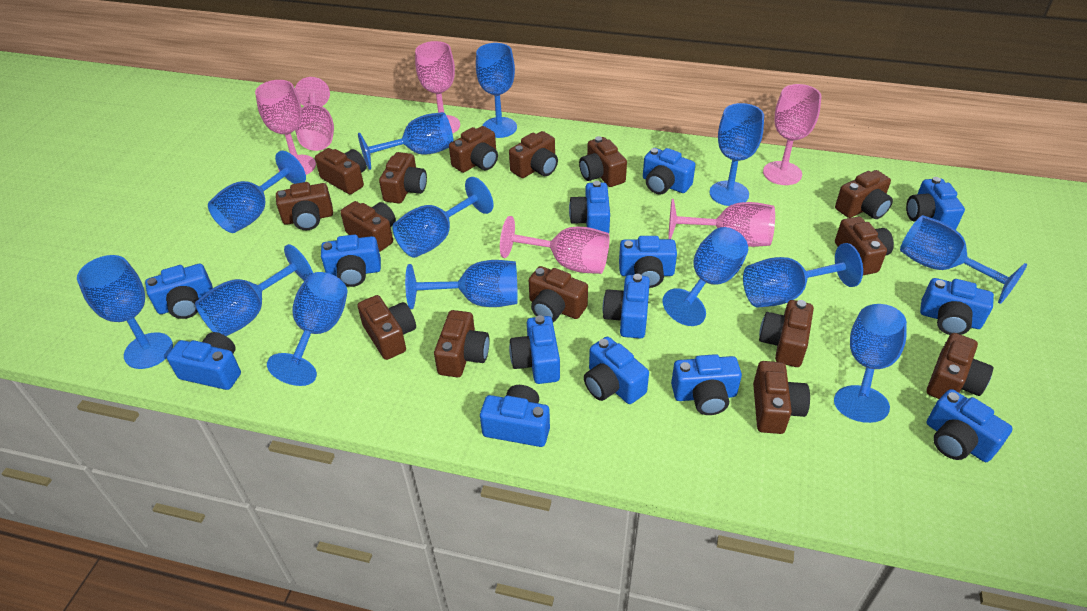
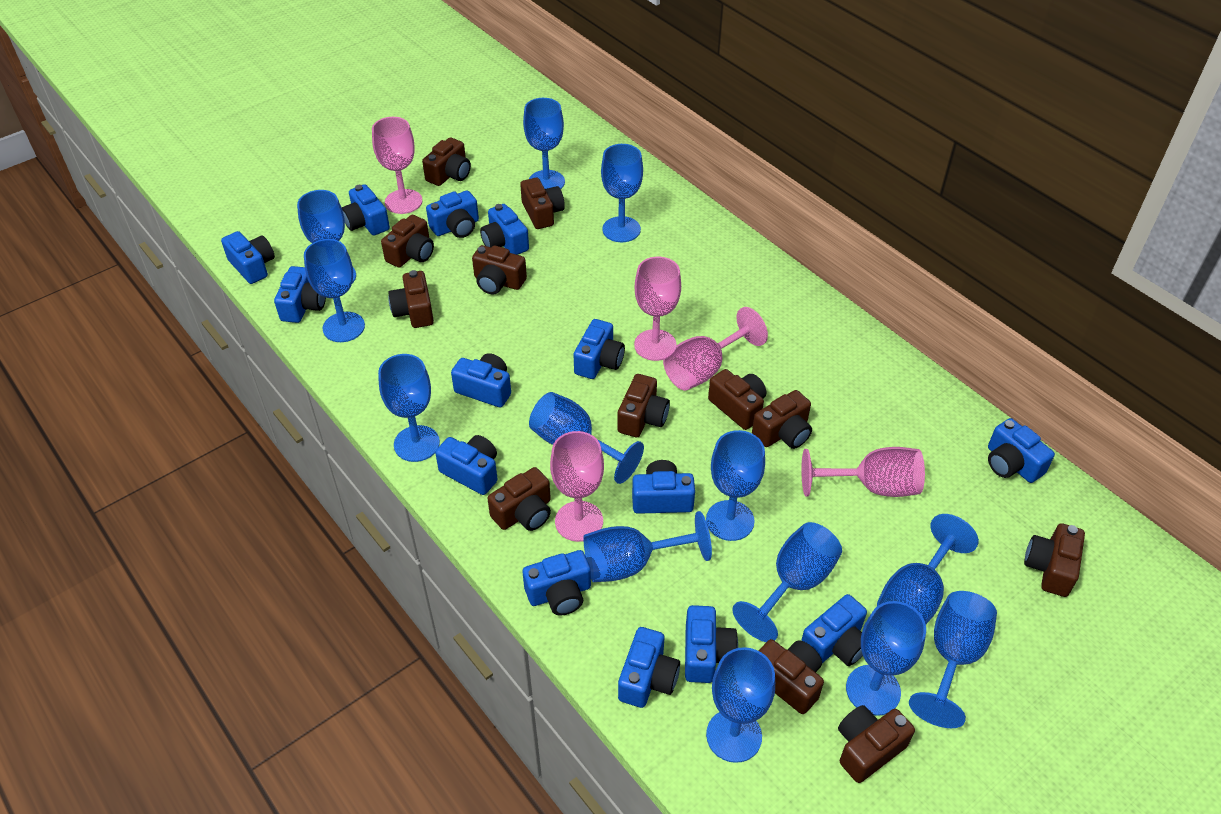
brown camera: [276,182,333,230] [315,148,366,194] [340,201,396,252] [357,295,416,360] [379,152,427,204] [434,310,490,377] [449,126,498,173] [509,131,558,178] [529,266,588,322] [579,136,627,187] [753,361,810,434] [759,300,814,367] [835,170,893,219] [835,217,894,275] [927,333,993,399] = 15 -> [381,215,434,268] [388,270,434,328] [422,137,471,186] [472,245,527,295] [487,467,551,531] [520,178,565,229] [617,374,670,437] [708,369,766,430] [752,390,812,449] [758,639,824,714] [838,705,915,783] [1024,523,1085,597] = 12
pink goblet: [255,80,316,175] [295,77,334,151] [415,41,460,134] [500,216,610,274] [668,199,775,247] [763,84,821,185] = 6 -> [372,117,422,214] [550,431,604,542] [634,257,681,361] [663,307,768,391] [801,447,925,497] = 5

